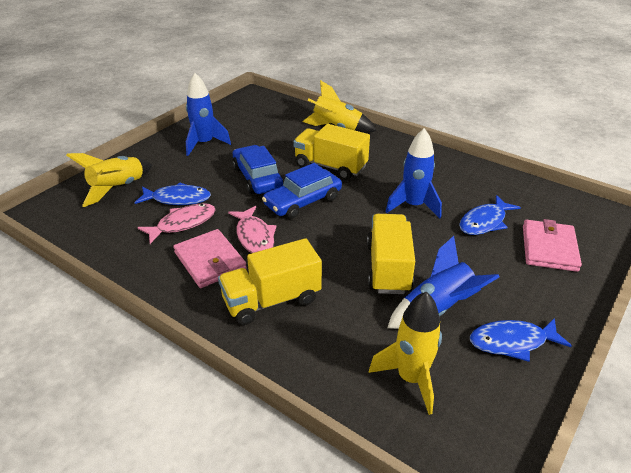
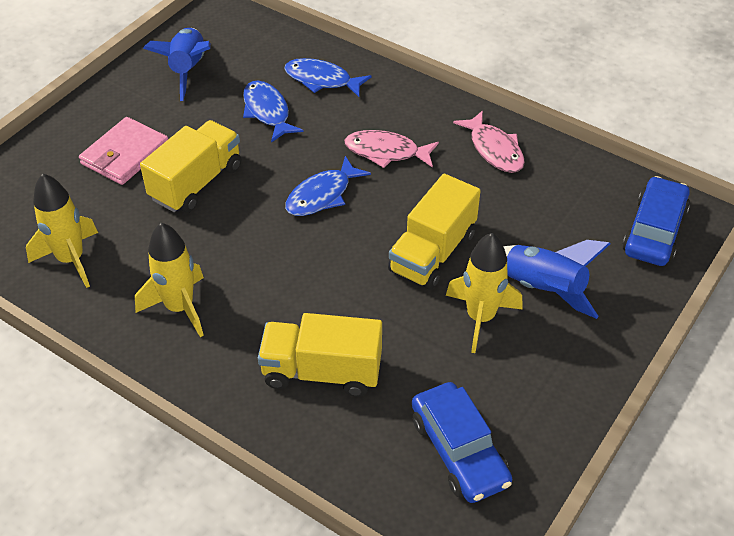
blue rocket: [186,73,231,156] [386,128,442,218] [387,236,499,329] = 3 -> [143,28,211,101] [503,240,610,319] = 2
pink wallet: [173,229,247,288] [523,219,582,272] = 2 -> [79,117,168,185] = 1

